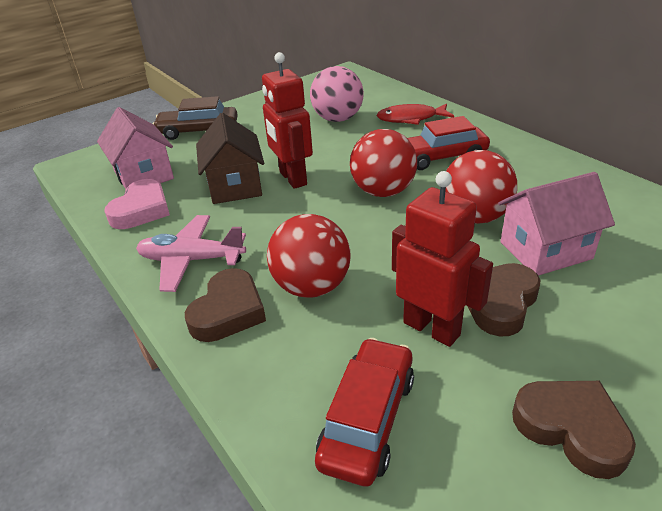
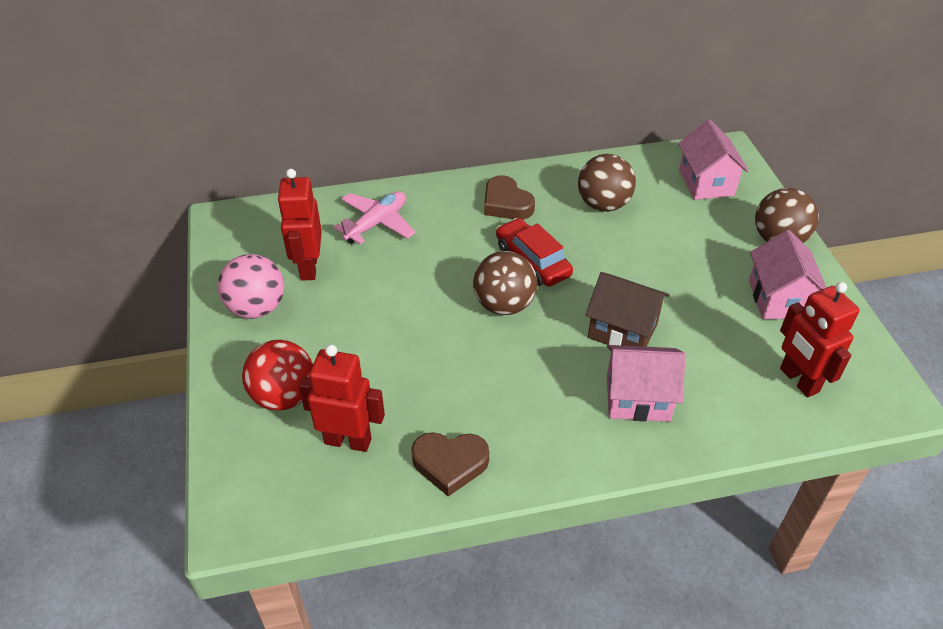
brown ball: none = 0 -> [473,251,537,315] [578,154,636,212] [755,188,819,243] = 3
brown car: [152,96,238,140] = 1 -> none = 0
brown heart: [185,268,266,342] [468,263,540,336] [512,381,636,479] = 3 -> [411,432,489,496] [484,175,535,220] = 2
pink heart: [104,179,170,229] = 1 -> none = 0
pink house: [97,107,174,189] [498,172,615,276] = 2 -> [607,345,686,422] [678,120,749,200] [749,230,827,319] = 3
red ball: [267,214,351,298] [350,129,417,197] [445,150,517,224] = 3 -> [242,340,313,411] = 1
red car: [315,338,414,486] [407,116,490,170] = 2 -> [496,218,573,287] = 1
red fish: [377,104,454,125] = 1 -> none = 0
red robot: [262,52,313,189] [392,171,493,347] = 2 -> [277,169,322,281] [299,345,385,452] [780,282,859,398] = 3

